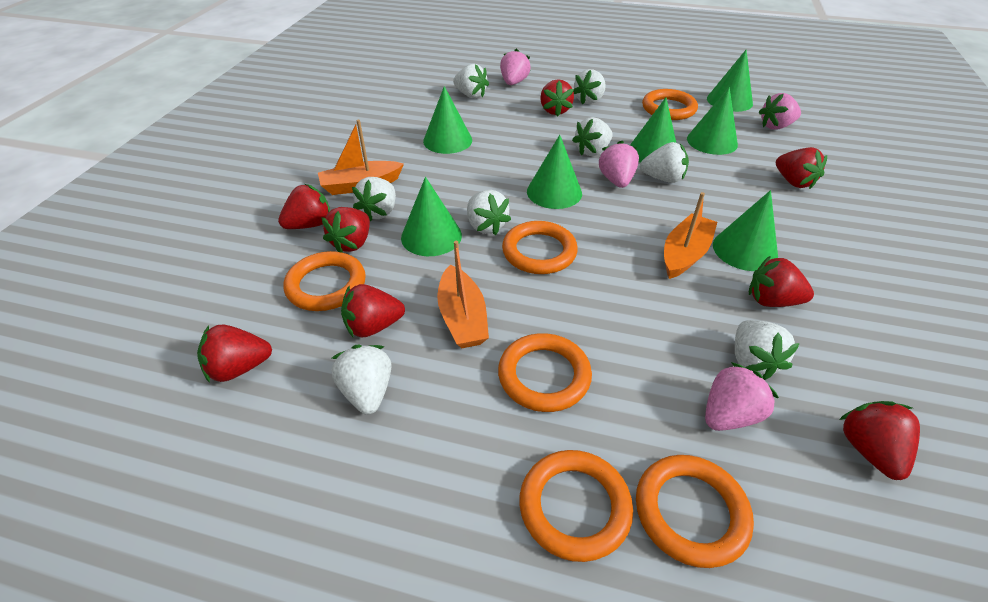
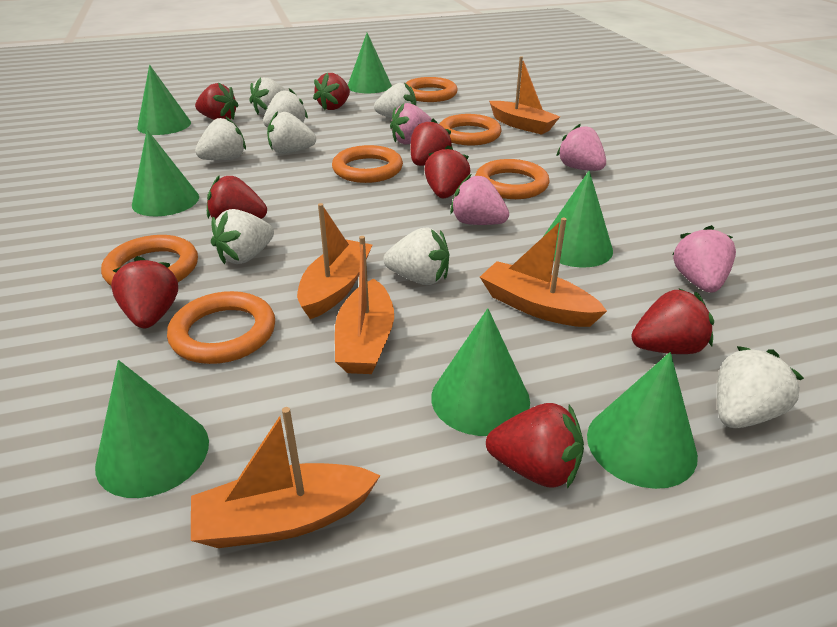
orange boat: [318,120,404,195] [437,241,489,348] [664,192,717,279] = 3 -> [191,407,381,548] [297,203,372,319] [335,236,394,374] [480,218,607,327] [489,56,560,135] = 5

